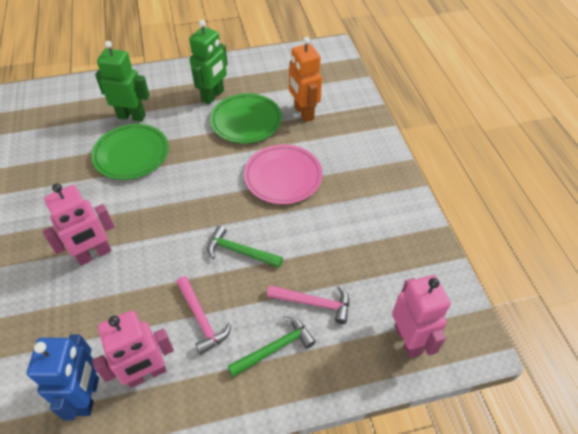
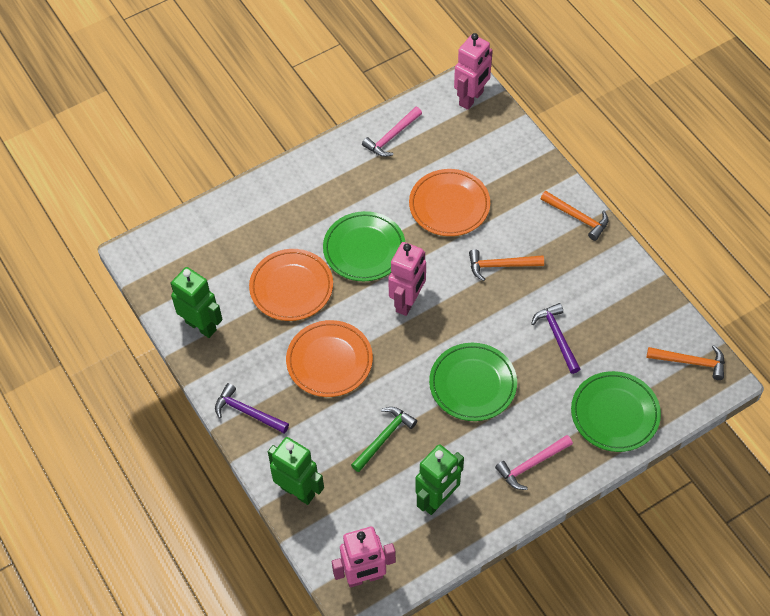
blue robot: [27,334,99,420] = 1 -> none = 0
green hammer: [207,226,283,268] [228,316,316,377] = 2 -> [351,407,417,472] = 1
green plate: [91,124,169,180] [210,93,282,143] = 2 -> [323,211,405,281] [429,343,517,421] [571,371,661,452] = 3
green robot: [95,41,150,122] [189,20,228,104] = 2 -> [171,267,223,338] [268,437,324,505] [416,444,464,515] = 3
orange hammer: none = 0 -> [469,249,544,281] [541,191,608,241] [647,345,725,380] = 3
orange plate: none = 0 -> [249,249,333,321] [286,320,373,397] [409,169,490,236] = 3
orange robot: [289,37,322,122] = 1 -> none = 0
pink plate: [244,145,323,204] = 1 -> none = 0
purple hammer: none = 0 -> [215,383,289,433] [531,303,580,374] = 2

